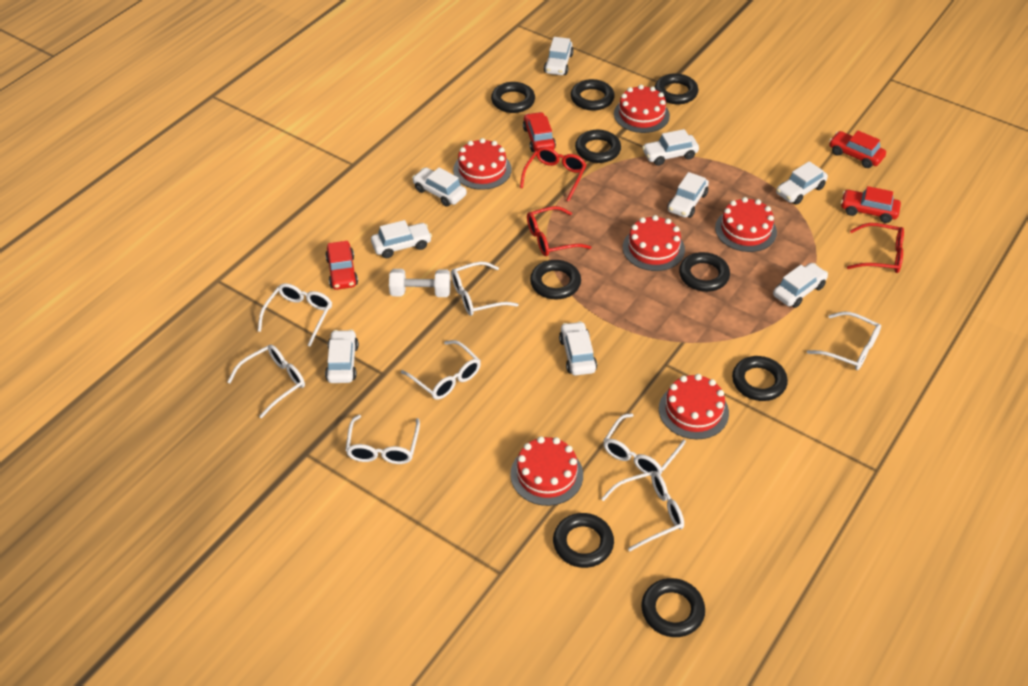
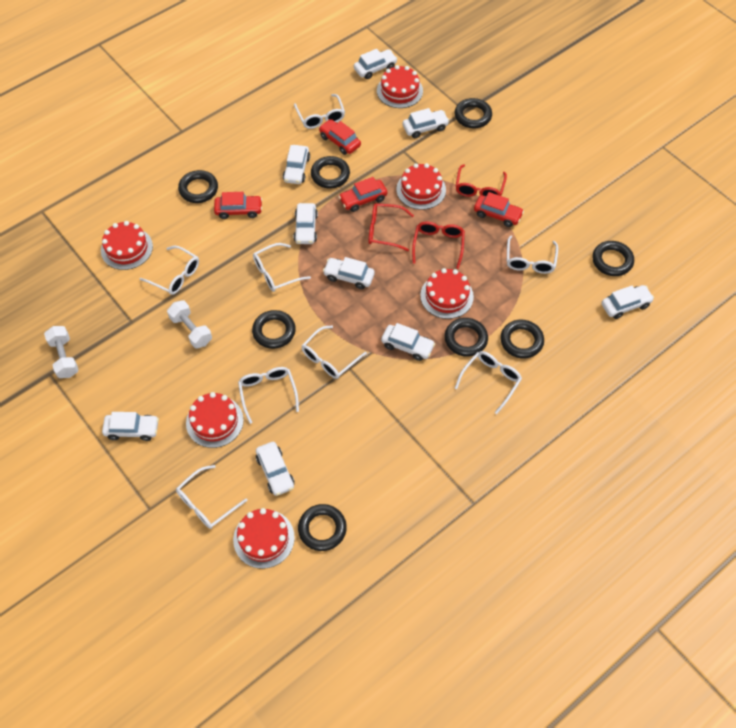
black ring: [491,82,535,113] [530,260,581,300] [553,513,614,568] [571,79,615,111] [575,130,621,163] [641,578,705,637] [655,73,698,104] [679,252,730,292] [732,356,788,401] = 9 -> [178,170,218,203] [252,310,296,349] [298,504,347,551] [311,156,350,189] [444,318,488,357] [454,98,492,128] [500,320,544,359] [592,241,634,276] = 8
white dumbbell: [389,269,451,297] = 1 -> [44,326,79,378] [167,300,212,348] = 2

